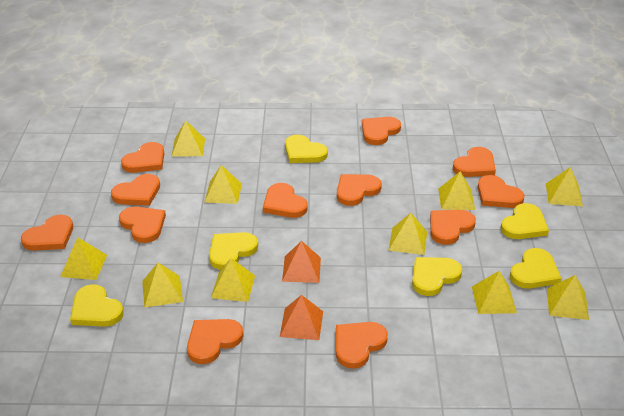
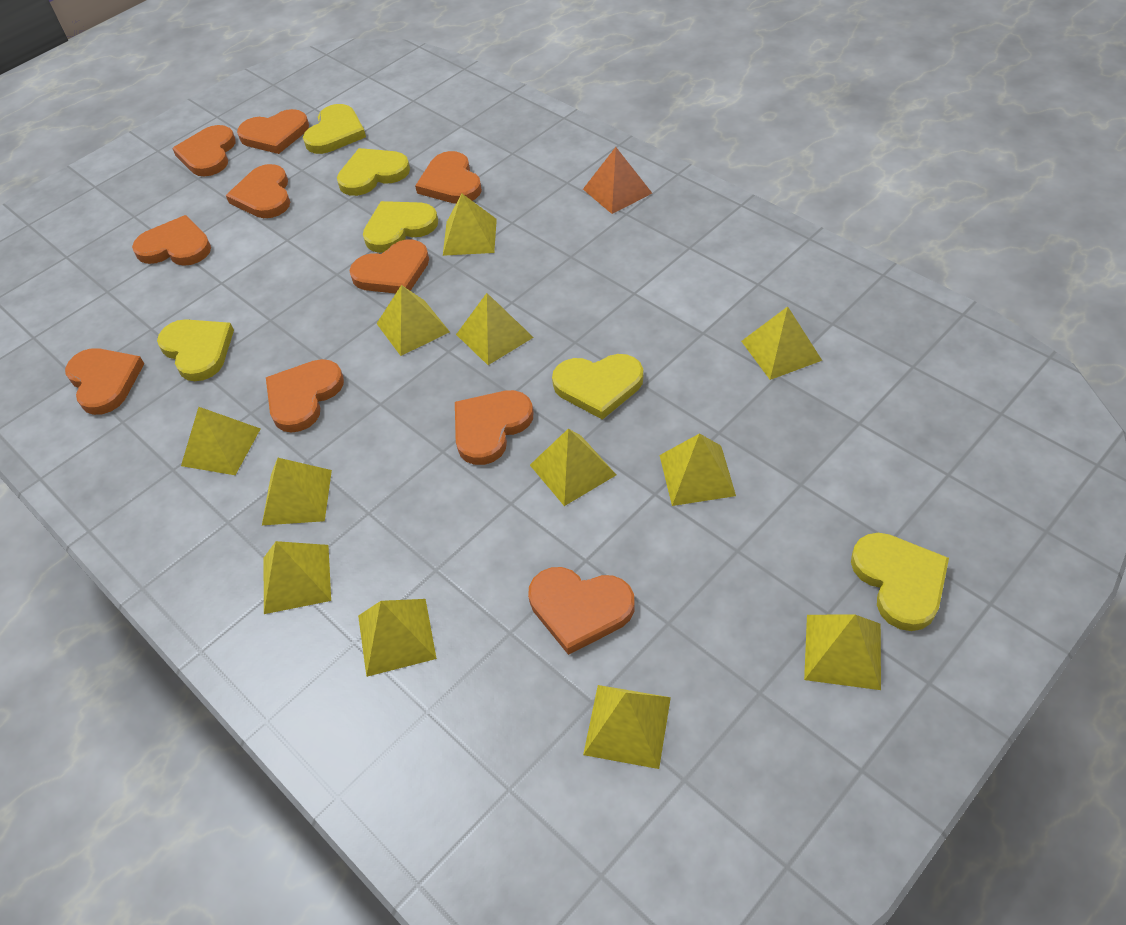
orange heart: [21,215,73,251] [111,174,160,206] [119,207,166,243] [121,142,164,173] [187,319,243,364] [263,183,308,218] [336,322,388,369] [337,174,382,206] [362,117,401,145] [430,210,476,245] [453,147,496,177] [477,175,525,208] = 12 -> [65,348,144,415] [132,215,211,266] [172,125,236,176] [226,164,290,218] [237,109,309,154] [266,359,344,433] [349,239,429,294] [415,151,482,204] [455,390,533,465] [528,567,634,655] = 10
orange pyramid: [280,295,323,340] [282,241,321,283] = 2 -> [583,147,652,214] = 1
yellow pyramid: [60,237,107,280] [142,263,183,308] [171,120,205,157] [204,165,242,204] [211,258,255,302] [388,213,427,255] [438,172,475,210] [472,271,517,314] [546,167,583,206] [547,275,589,320] = 10 -> [181,407,261,475] [262,458,332,525] [264,541,331,614] [358,599,437,677] [377,285,450,356] [443,194,497,256] [456,293,534,365] [530,429,616,506] [583,685,671,769] [660,433,736,506] [741,306,822,380] [804,615,881,690] = 12

